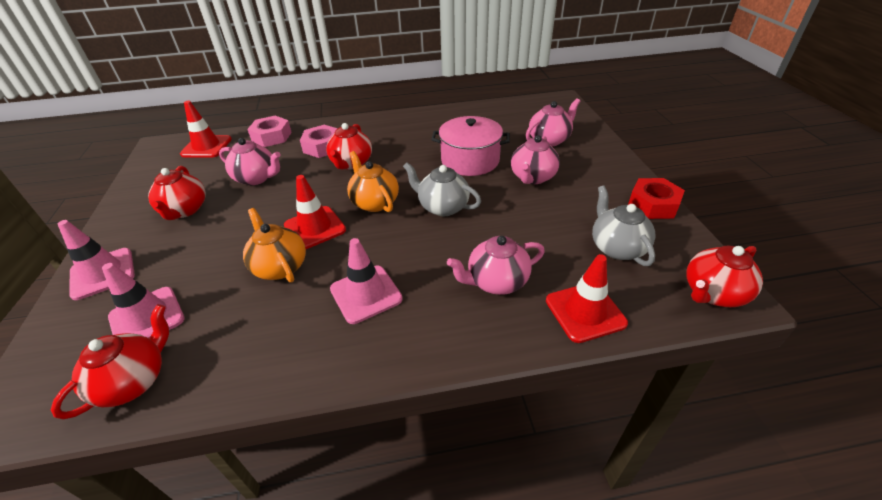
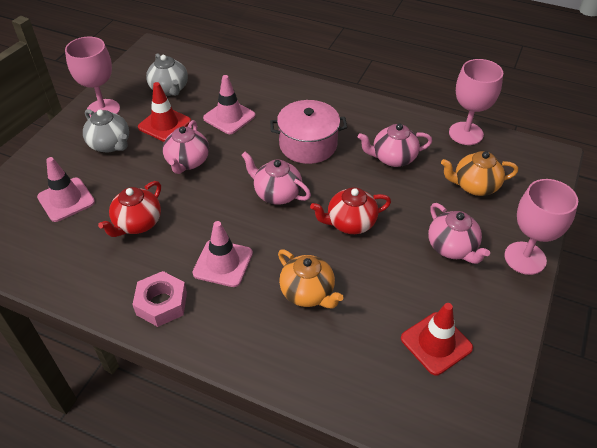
pink goblet: none = 0 -> [65,37,120,117] [449,59,503,145] [504,179,578,275] = 3
pink nut: [247,116,292,147] [300,125,338,158] = 2 -> [132,271,187,327] = 1
red nut: [628,178,685,219] = 1 -> none = 0
red teapot: [51,304,169,419] [148,166,206,220] [326,123,372,170] [686,245,763,307] = 4 -> [98,181,161,237] [310,187,391,234] = 2
red traffic cone: [180,101,232,158] [284,175,346,249] [546,254,628,343] = 3 -> [138,82,191,142] [401,303,473,375] = 2

